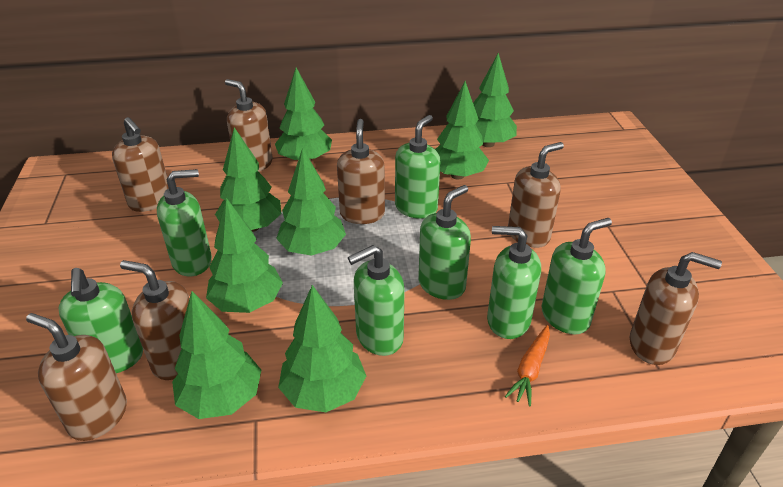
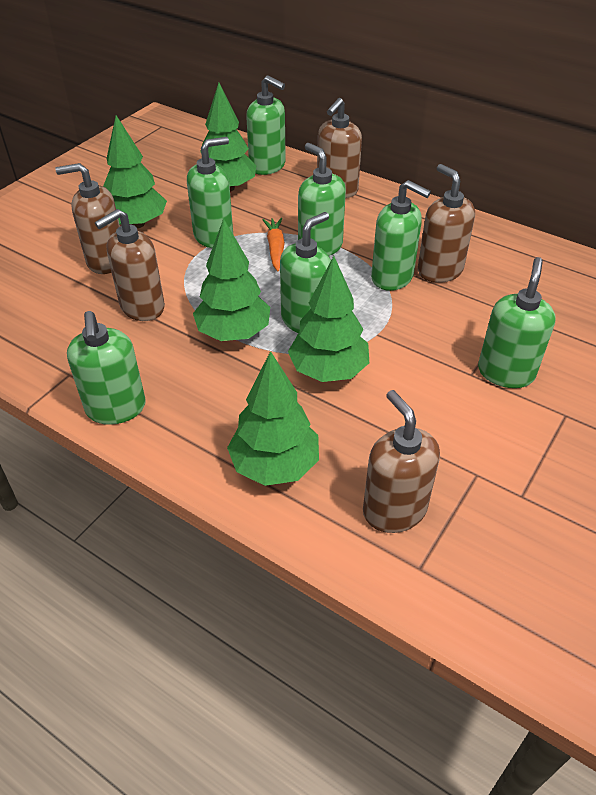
brown soap dispenser: [26,313,127,441] [112,117,169,212] [120,260,190,380] [225,79,273,172] [337,119,385,224] [508,142,564,248] [630,252,722,365] = 7 -> [55,163,120,274] [95,209,165,321] [317,98,362,198] [363,390,440,533] [418,164,475,283] = 5
green tree: [172,291,261,419] [206,198,283,313] [215,127,281,232] [275,68,332,161] [276,148,346,256] [278,285,366,412] [435,81,489,179] [473,53,517,147] = 8 -> [103,115,167,228] [193,218,270,341] [200,82,256,192] [227,351,319,486] [288,256,369,382] = 5

